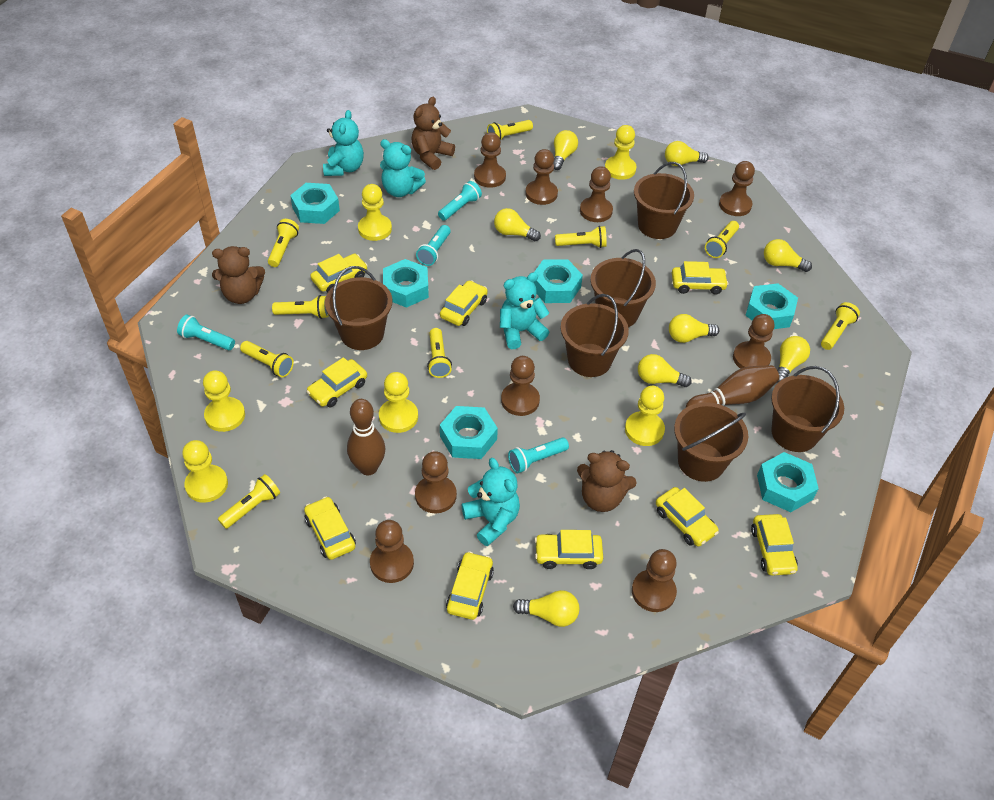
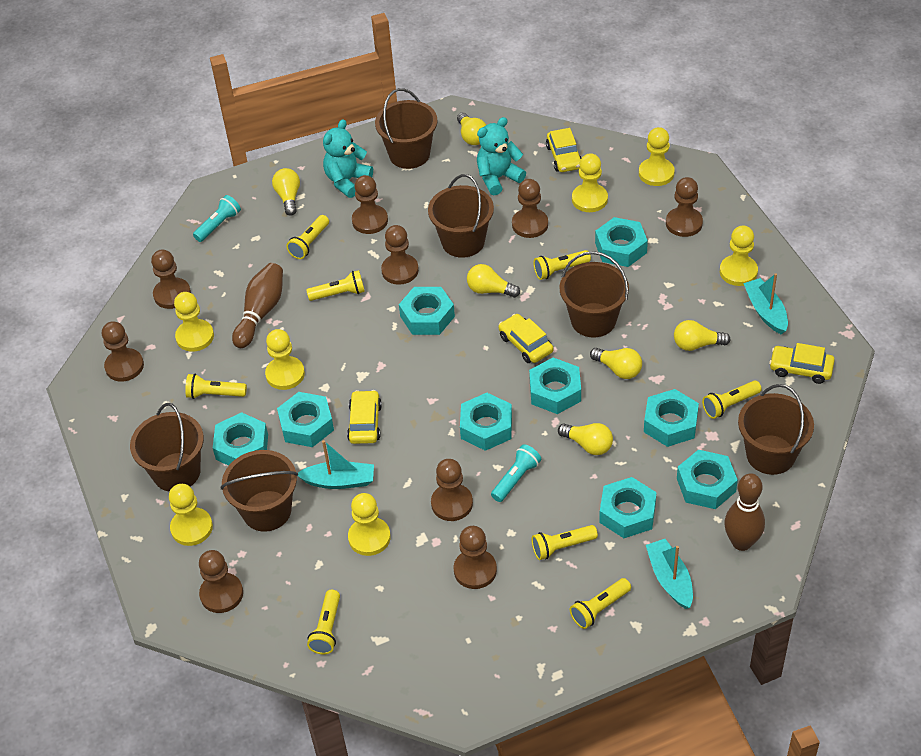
brown teddy bear: [212,246,265,304] [411,97,455,170] [577,450,637,512] = 3 -> none = 0
turquoise boat: none = 0 -> [298,440,374,489] [646,539,693,609] [743,273,788,334] = 3
turquoise flashlight: [177,315,235,350] [416,225,451,266] [438,181,482,221] [508,437,569,473] = 4 -> [193,195,241,242] [491,444,541,502] = 2
turquoise nut: [290,183,340,224] [383,259,429,308] [440,406,498,459] [534,260,583,303] [745,283,798,329] [757,452,819,512] = 6 -> [213,412,268,466] [277,392,334,447] [399,287,455,335] [460,393,512,451] [529,358,581,414] [595,217,648,267] [599,477,657,538] [644,389,699,447] [677,450,738,509] = 9
turquoise teddy bear: [323,110,364,176] [380,139,426,197] [462,458,520,546] [500,272,549,349] = 4 -> [323,119,373,198] [477,117,526,195] = 2
yellow car: [304,497,356,560] [306,357,367,407] [310,254,368,293] [440,280,488,326] [446,551,494,620] [535,530,603,569] [656,487,719,547] [672,261,728,295] [751,514,798,576] = 9 -> [347,390,382,444] [499,314,553,363] [546,128,582,172] [769,343,835,384] = 4
yellow flashlight: [218,474,280,529] [240,341,294,377] [268,219,299,267] [272,295,329,319] [427,328,452,378] [487,120,533,140] [555,226,607,248] [705,221,739,258] [821,302,860,350] = 9 -> [185,374,247,399] [286,215,329,259] [306,270,365,301] [307,590,340,654] [531,525,598,560] [533,250,591,280] [570,578,631,629] [702,381,762,419] = 8
yellow light bulb: [494,208,541,241] [513,590,579,627] [553,130,578,170] [638,354,692,387] [665,141,709,166] [669,314,719,343] [764,239,812,272] [777,336,810,383] = 8 -> [272,168,300,216] [457,112,486,145] [467,264,520,298] [558,423,613,455] [590,348,642,379] [674,320,731,351] = 6
yellow pawn: [182,440,228,503] [203,370,245,432] [358,184,392,241] [379,372,418,433] [605,125,637,180] [625,386,665,446] = 6 -> [169,484,213,546] [174,292,214,352] [265,329,305,390] [348,493,391,556] [572,153,608,212] [639,127,675,186] [720,225,758,286] = 7

